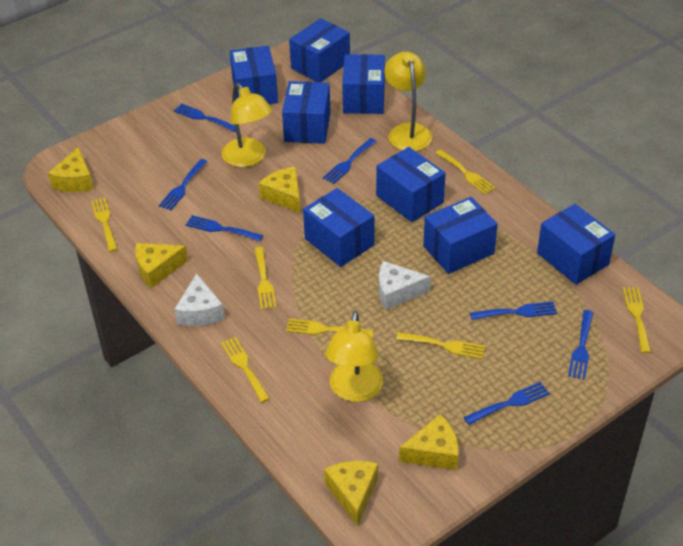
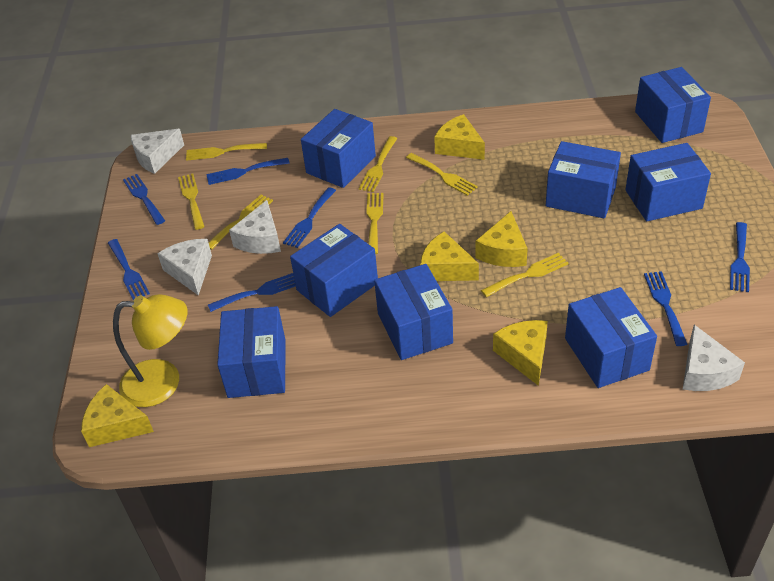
white cheese: [174,273,225,326] [379,261,431,310] = 2 -> [131,129,184,174] [157,239,212,296] [229,200,281,254] [683,325,745,391] = 4
yellow lamp: [221,83,272,167] [325,311,383,402] [384,52,432,151] = 3 -> [113,294,188,407] = 1

